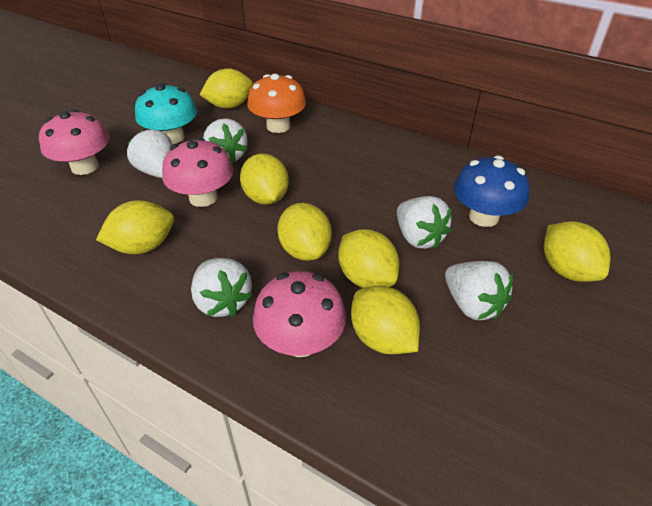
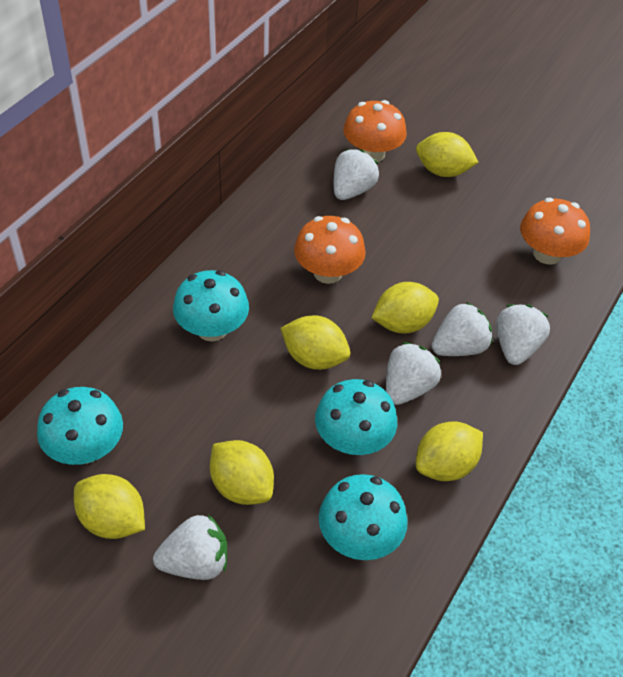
blue mushroom: [454,155,529,227] = 1 -> none = 0
orange mushroom: [247,74,306,133] = 1 -> [294,216,366,284] [343,100,407,162] [520,198,590,265] = 3
pink mushroom: [39,110,109,175] [162,137,234,207] [253,271,346,357] = 3 -> none = 0
turquoise mushroom: [135,83,197,144] = 1 -> [37,387,123,465] [173,270,249,342] [315,379,397,455] [319,474,408,560] = 4
yellow lemon: [96,200,174,254] [200,69,253,109] [240,153,289,205] [277,203,332,261] [338,229,400,288] [351,286,420,354] [544,221,610,282] = 7 -> [74,474,145,539] [210,440,274,505] [280,315,350,370] [372,282,439,334] [416,132,479,177] [416,421,483,481] = 6

